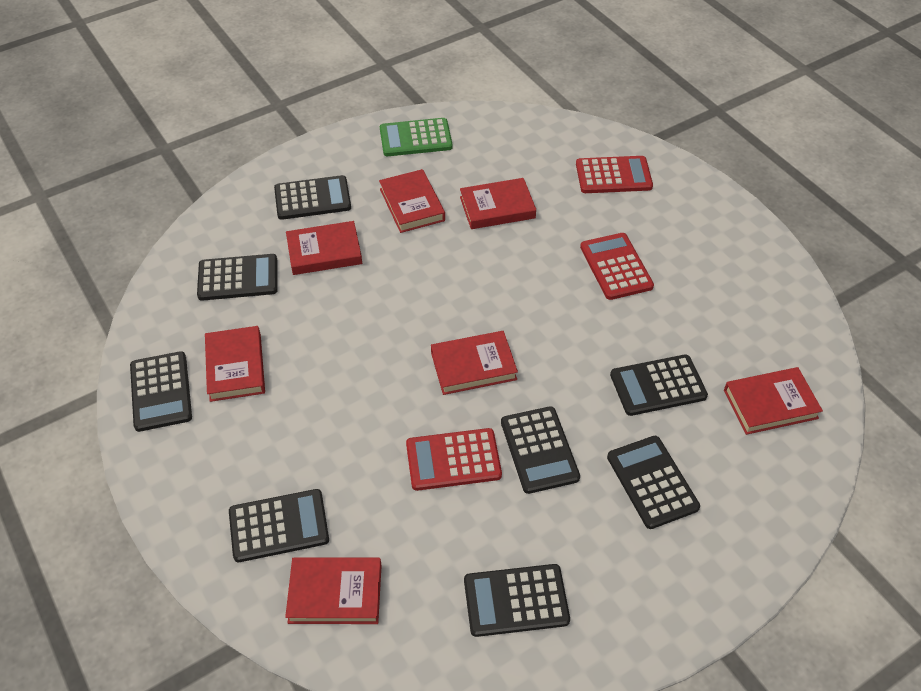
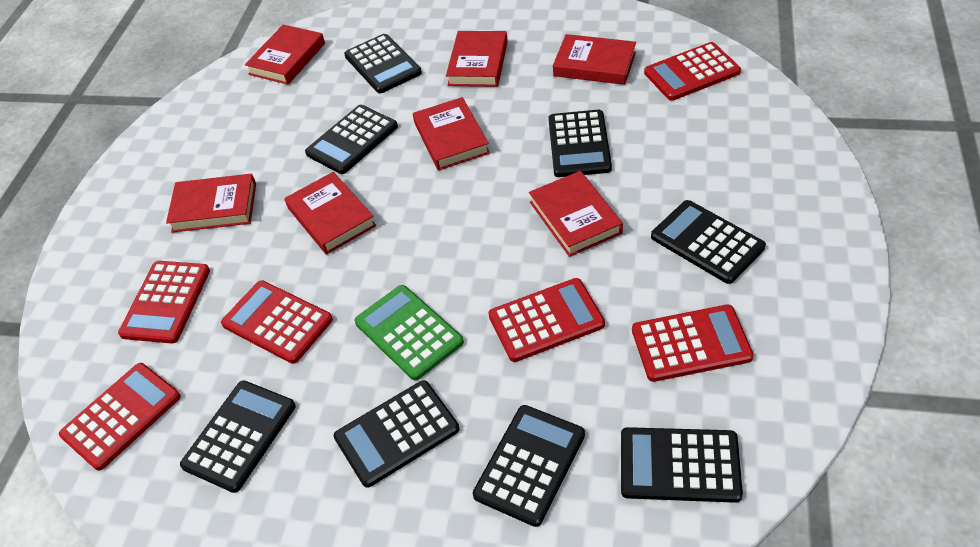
red calculator: [406,428,502,491] [576,156,653,193] [580,233,654,300] = 3 -> [59,363,181,471] [118,261,210,344] [221,280,333,364] [489,278,605,362] [632,305,754,382] [644,42,741,101] = 6

